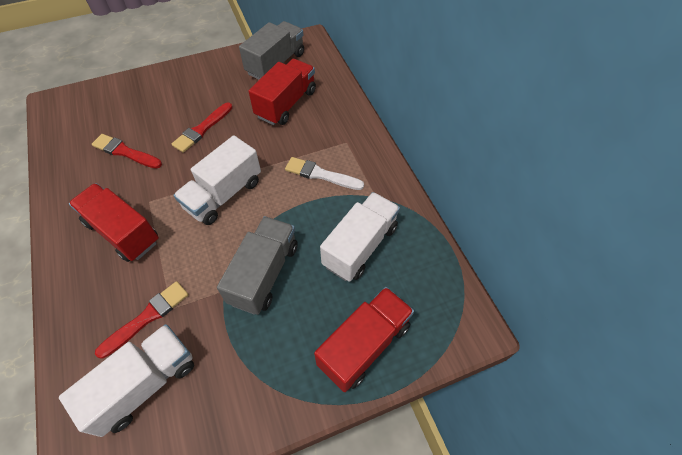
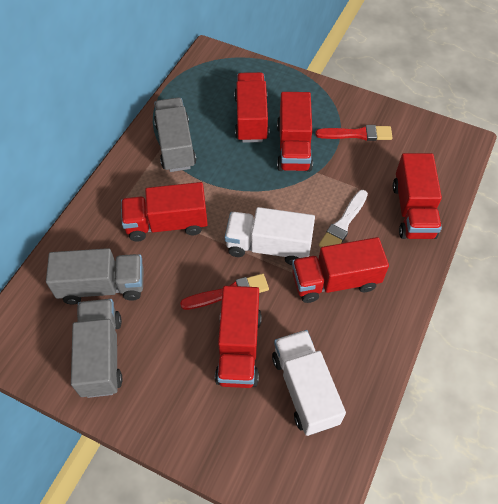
grey truck: [217,216,298,315] [239,21,304,80] = 2 -> [46,248,143,305] [71,299,122,398] [154,97,196,172] = 3
red brush: [92,134,162,169] [95,281,188,359] [172,103,232,153] = 3 -> [180,274,269,310] [315,125,393,141] = 2
red truck: [69,183,159,262] [249,59,316,125] [314,287,414,392] = 3 -> [121,182,208,242] [215,286,262,388] [234,72,269,143] [277,92,313,172] [292,237,389,303] [393,153,442,239] = 6
white truck: [59,324,194,437] [174,135,261,225] [320,192,400,282] = 3 -> [225,207,315,265] [272,330,346,436] = 2

